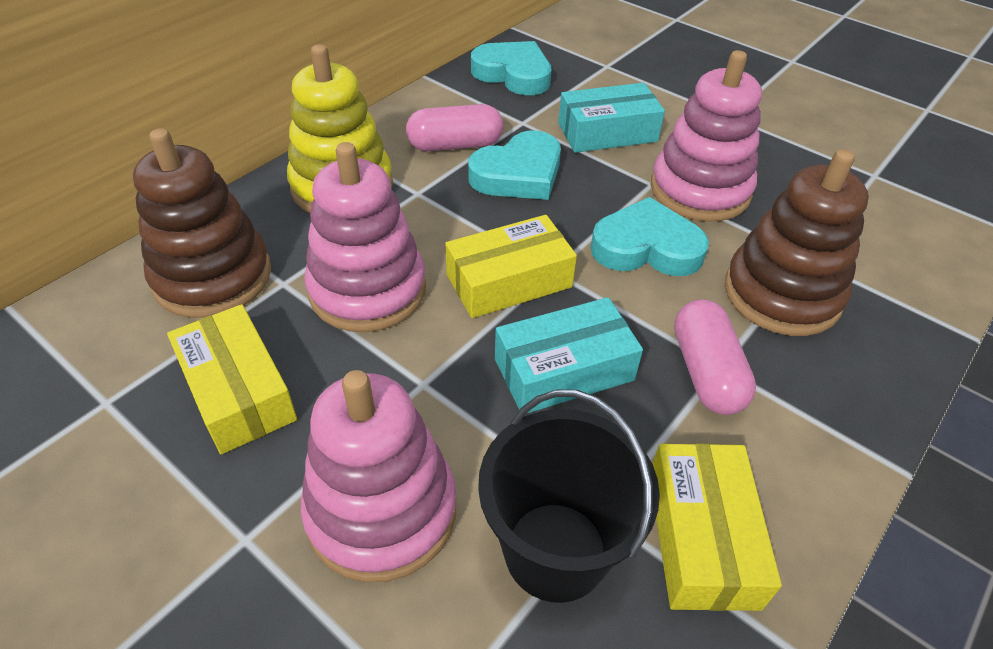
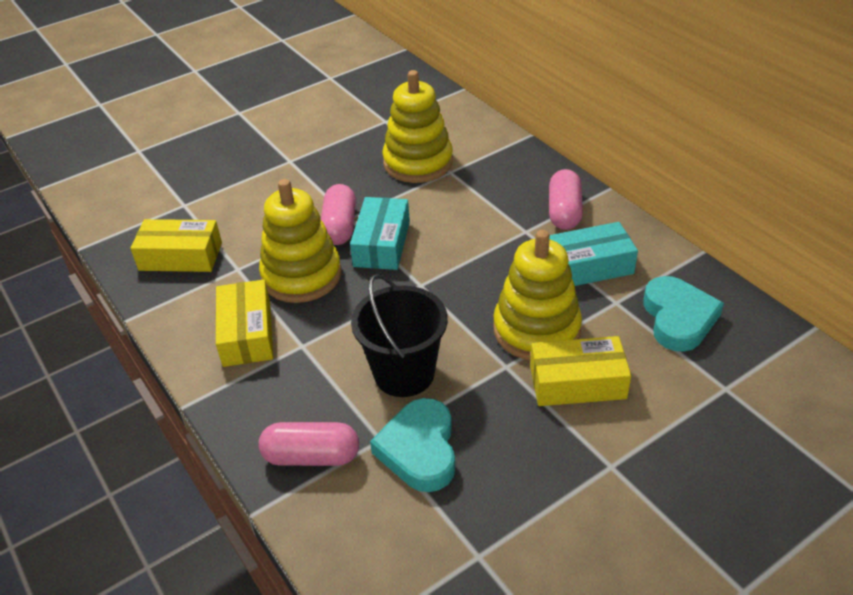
brown stacking toy: [133,128,271,318] [725,149,869,336] = 2 -> none = 0
pink capsule: [406,104,503,151] [674,300,756,415] = 2 -> [258,422,359,466] [321,184,356,245] [549,169,583,230] = 3
pink stacking toy: [301,370,456,583] [304,142,426,332] [651,50,762,222] = 3 -> none = 0
turquoise heart: [468,130,561,200] [471,41,552,95] [591,197,709,276] = 3 -> [370,398,455,492] [644,276,724,352] = 2
yellow stacking toy: [287,44,393,213] = 1 -> [259,179,341,303] [382,70,453,183] [493,230,582,360] = 3

